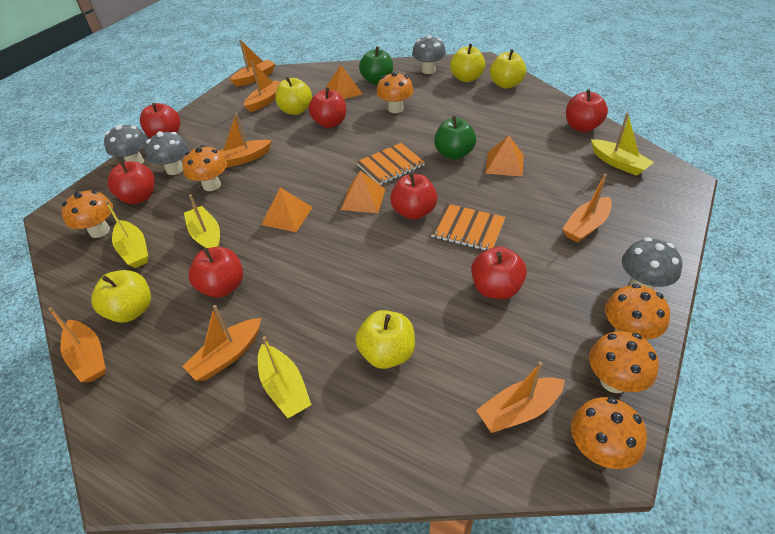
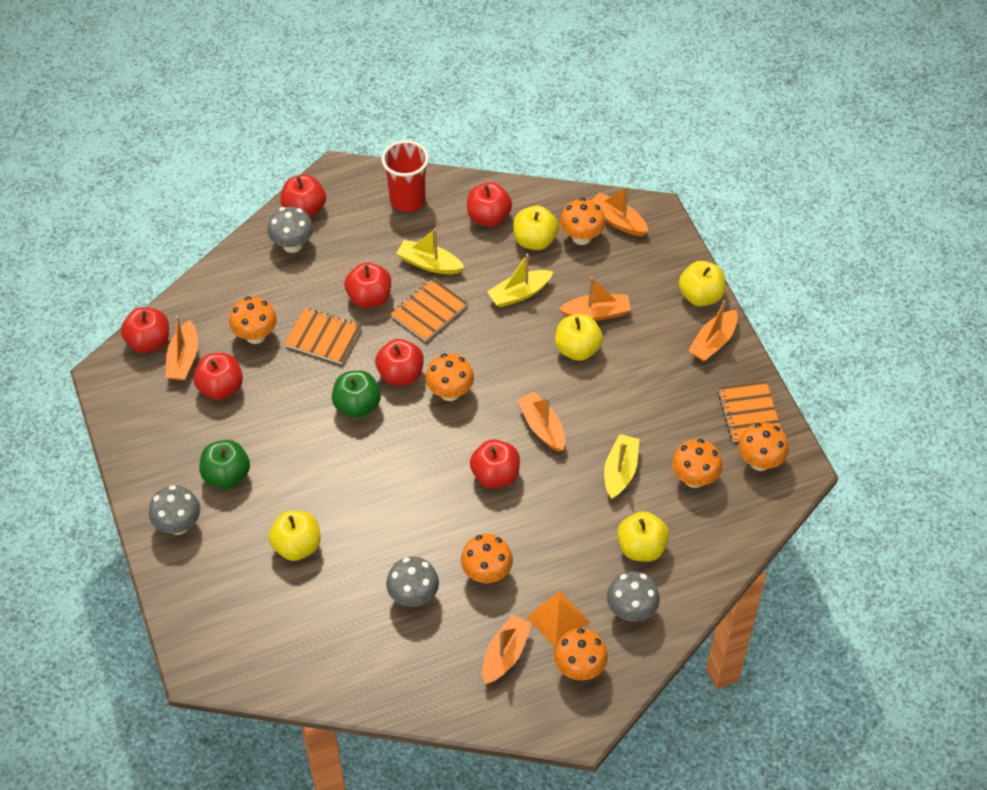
orange boat: [48,307,106,382] [182,305,261,381] [220,113,272,168] [230,39,275,87] [244,61,280,112] [476,362,565,433] [562,174,612,243] = 7 -> [165,316,198,381] [482,614,532,684] [517,392,565,452] [559,277,631,321] [592,186,649,236] [688,300,738,362] = 6
orange mushroom: [61,190,113,238] [182,145,227,191] [377,72,414,113] [571,397,647,469] [589,331,659,393] [605,284,670,340] = 6 -> [229,296,277,344] [425,353,474,401] [461,534,513,583] [554,628,608,680] [560,198,606,245] [672,439,722,488] [738,423,789,471] = 7
orange notebook: [357,143,425,185] [431,203,506,250] = 2 -> [285,308,362,364] [391,278,468,342] [717,381,781,442] = 3
orange pyramid: [261,187,313,232] [326,65,362,99] [341,170,385,213] [485,135,524,177] = 4 -> [526,591,590,647] = 1
red cup: none = 0 -> [381,140,429,212] = 1
yellow boat: [105,200,148,268] [184,194,220,248] [258,336,312,418] [591,113,654,176] = 4 -> [396,228,464,274] [487,253,554,308] [604,434,639,499] = 3

